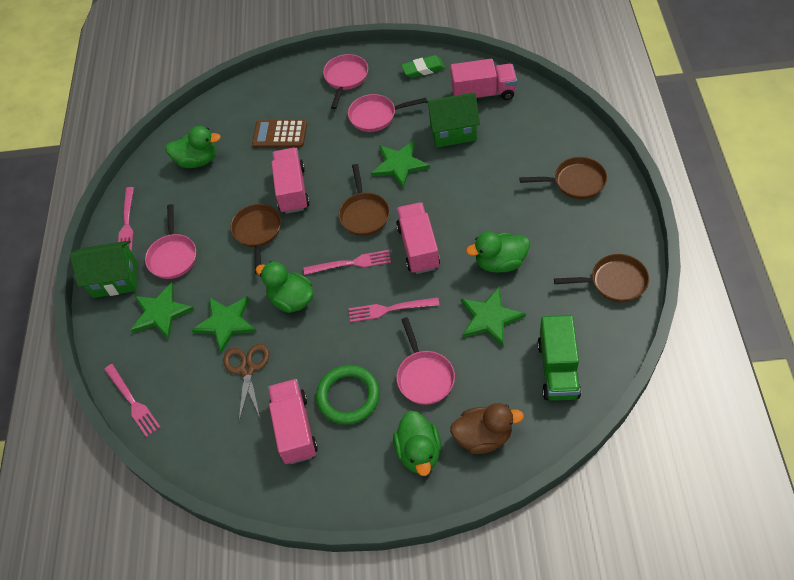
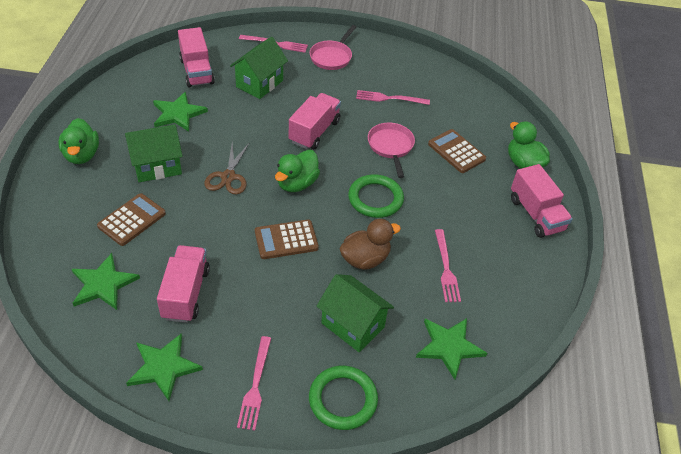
brown calculator: [252,119,307,148] = 1 -> [97,193,166,246] [255,220,319,259] [428,129,486,173] = 3
brown pan: [230,204,281,274] [339,164,390,236] [519,157,607,199] [554,254,649,302] = 4 -> none = 0
green duck: [165,126,221,168] [256,261,314,313] [393,411,441,476] [466,232,530,273] = 4 -> [59,118,99,164] [275,150,320,192] [508,121,550,169] = 3
green eraser: [401,55,445,78] = 1 -> none = 0
green house: [70,240,138,298] [425,92,480,148] = 2 -> [125,124,183,182] [230,37,288,99] [317,274,394,352] = 3
green ring: [316,365,380,425] = 1 -> [309,366,378,430] [348,174,404,218] = 2
green truck: [537,315,581,401] = 1 -> none = 0
pink pan: [145,204,196,279] [323,54,368,109] [348,94,427,132] [396,317,455,405] = 4 -> [310,25,356,70] [368,123,415,178] = 2

